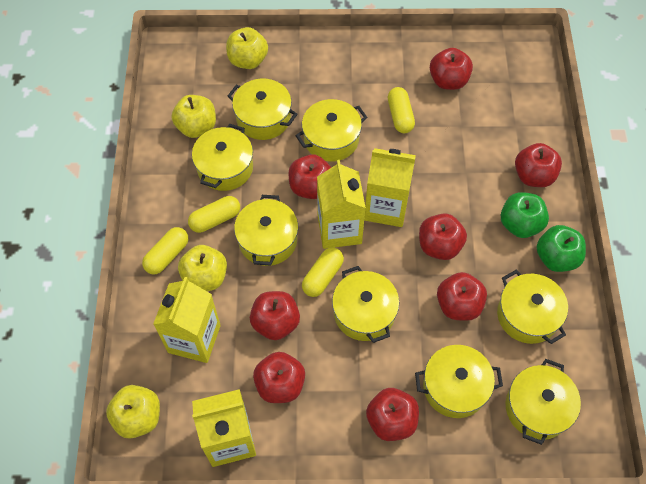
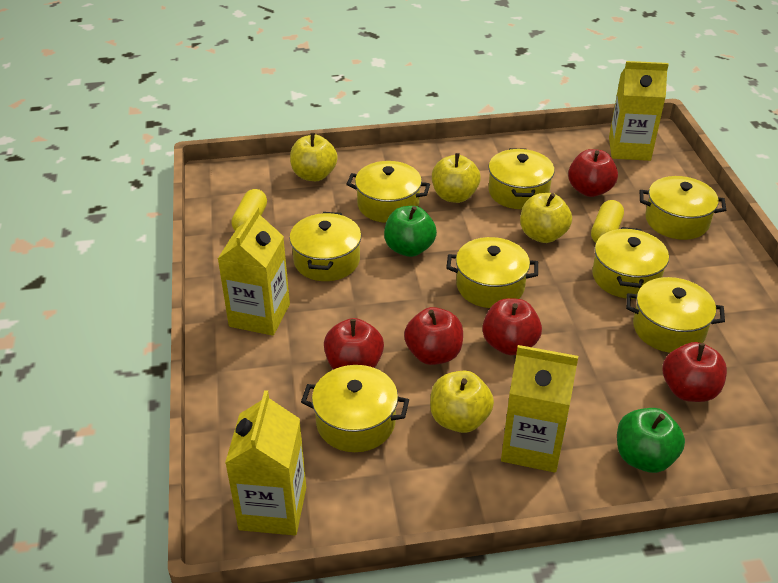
red apple: [250,291,300,340] [253,352,305,403] [289,154,331,199] [366,388,419,441] [419,213,467,260] [430,48,473,90] [437,272,487,321] [515,143,562,187] = 8 -> [324,318,384,370] [404,307,463,365] [482,298,542,355] [568,149,618,197] [663,342,727,402] = 5
yellow capsule: [142,227,188,274] [188,196,240,233] [302,247,344,297] [388,87,415,133] = 4 -> [231,189,267,231] [591,200,624,243] = 2

